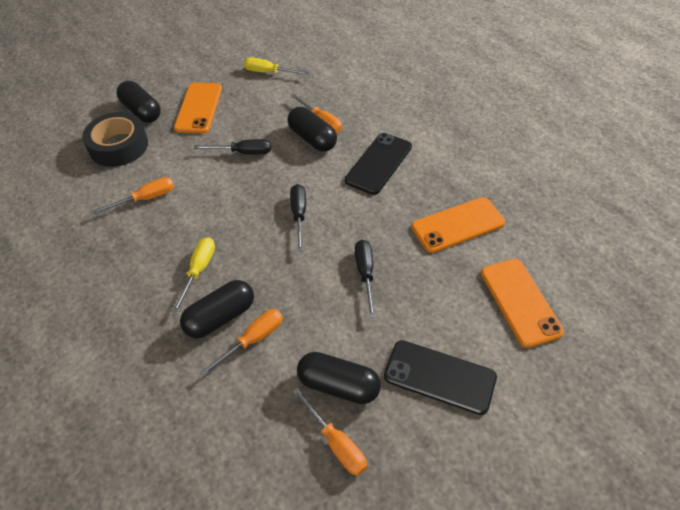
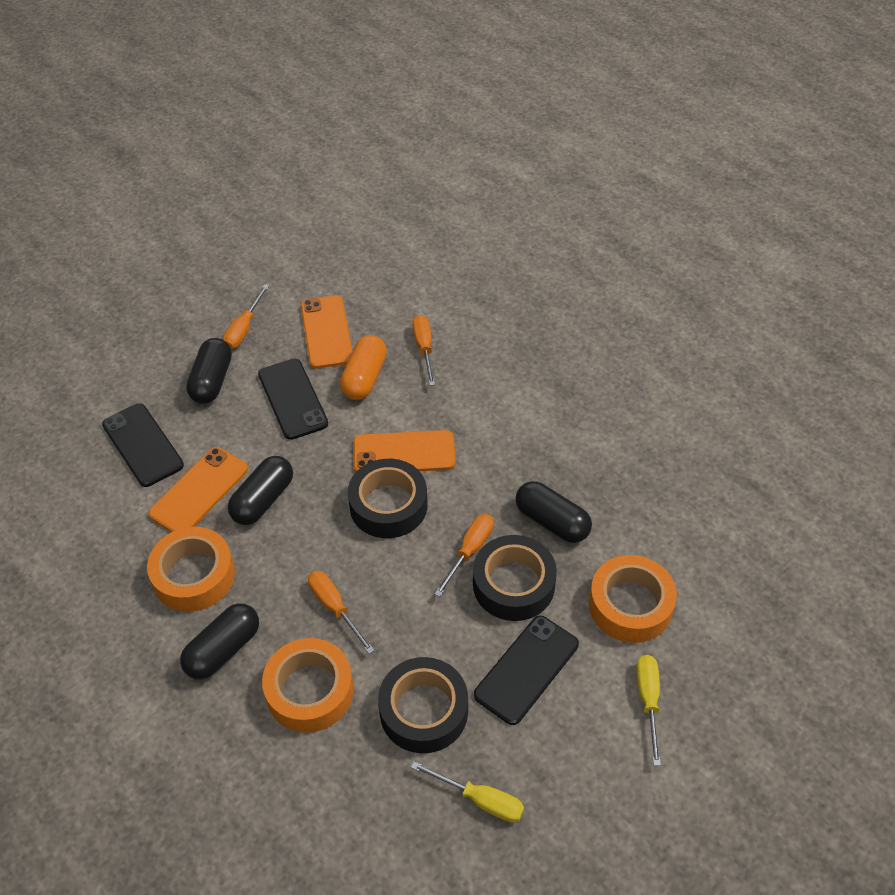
black phone: [345,133,412,195] [384,340,497,415] = 2 -> [102,403,184,487] [258,359,328,440] [474,616,579,725] = 3
black screwdriver: [194,139,271,155] [290,184,306,252] [355,240,376,318] = 3 -> none = 0
black tape: [82,112,148,167] = 1 -> [348,459,428,538] [378,657,468,753] [473,535,557,621] = 3
orange capsule: none = 0 -> [340,335,387,400] = 1
orange tape: none = 0 -> [147,527,235,612] [262,638,354,733] [589,555,677,643] = 3

